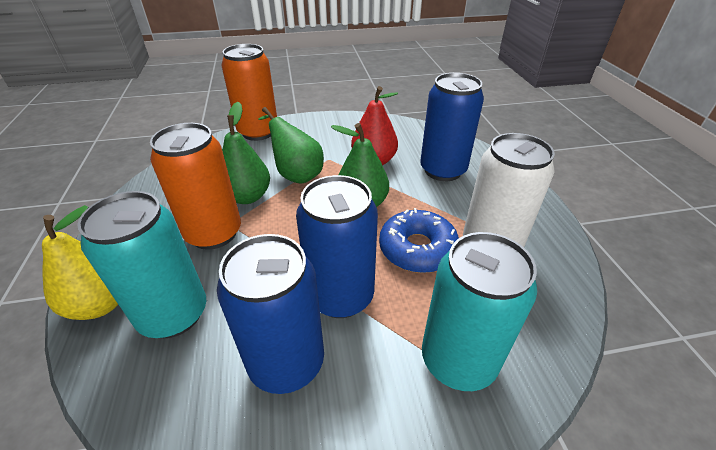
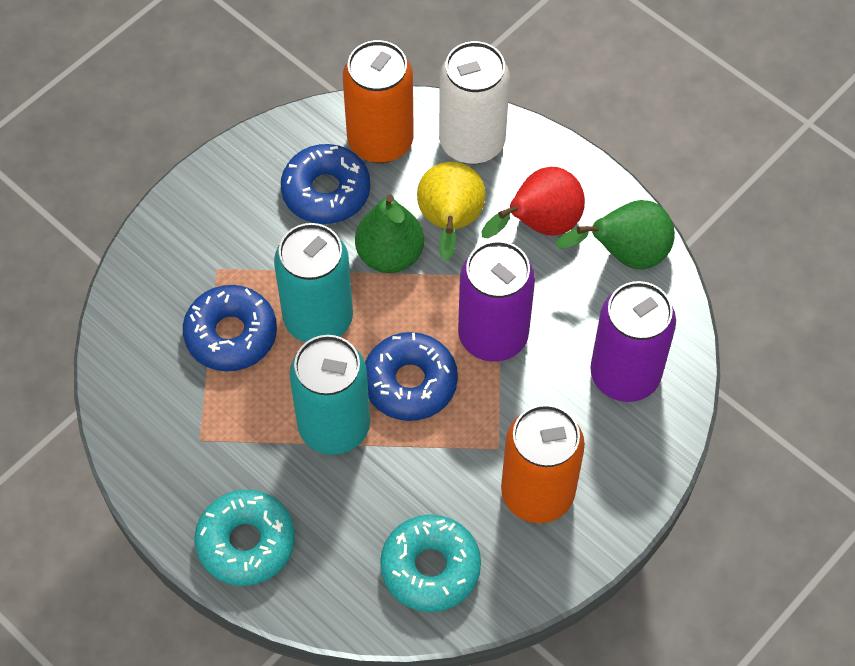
blue can: [217,234,324,394] [296,175,378,318] [420,73,484,181] = 3 -> none = 0
blue donut: [379,208,459,273] = 1 -> [183,285,277,371] [281,144,370,224] [365,332,458,421] = 3
green pear: [222,102,270,204] [258,107,324,184] [331,123,389,207] = 3 -> [355,195,424,273] [556,200,675,270] = 2
purple can: none = 0 -> [458,241,535,362] [590,281,676,402] = 2
turquoise donut: none = 0 -> [194,490,295,586] [380,515,481,612] = 2

